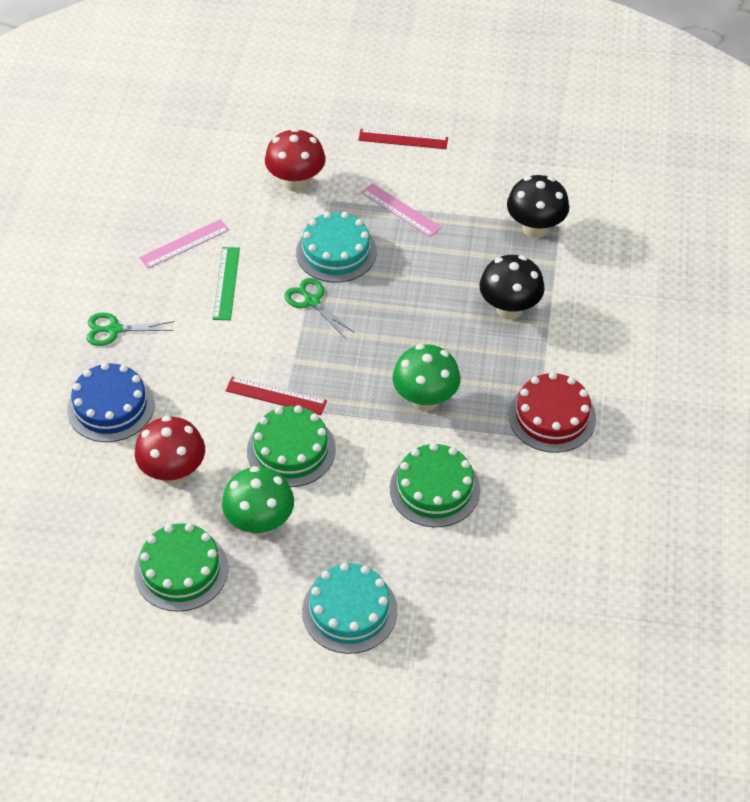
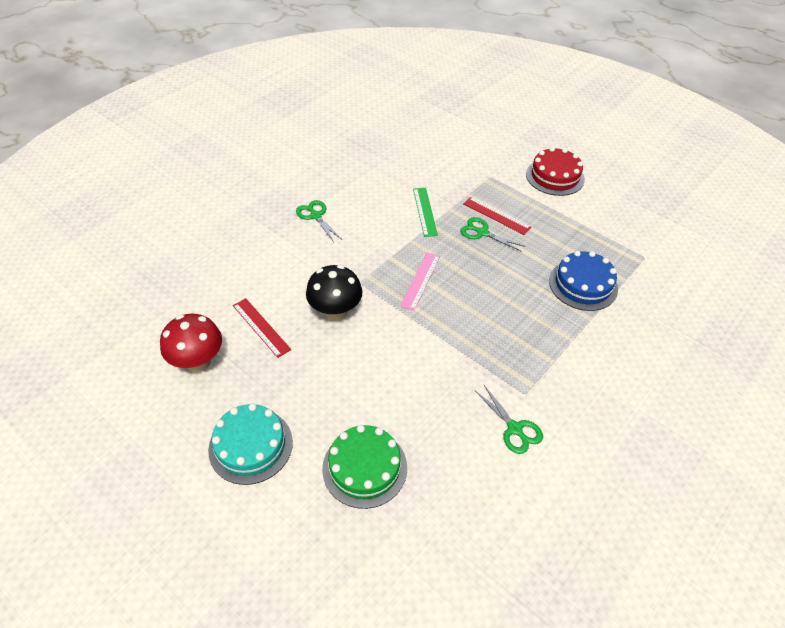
black mushroom: [479,255,545,319] [507,175,569,238] = 2 -> [306,265,363,321] = 1
green cake: [134,523,228,612] [247,405,336,487] [390,443,480,527] = 3 -> [322,425,407,509] = 1
green mushroom: [222,466,294,536] [393,344,460,411] = 2 -> none = 0
green scissors: [87,313,174,346] [284,278,354,338] = 2 -> [296,200,341,242] [460,217,526,252] [475,385,543,454] = 3
pink ruler: [139,219,229,269] [361,183,442,237] = 2 -> [400,252,440,311] = 1
red mushroom: [135,416,205,485] [265,128,326,192] = 2 -> [160,314,222,372] = 1
turquoise cake: [296,212,377,283] [302,563,398,654] = 2 -> [208,403,293,485] = 1

